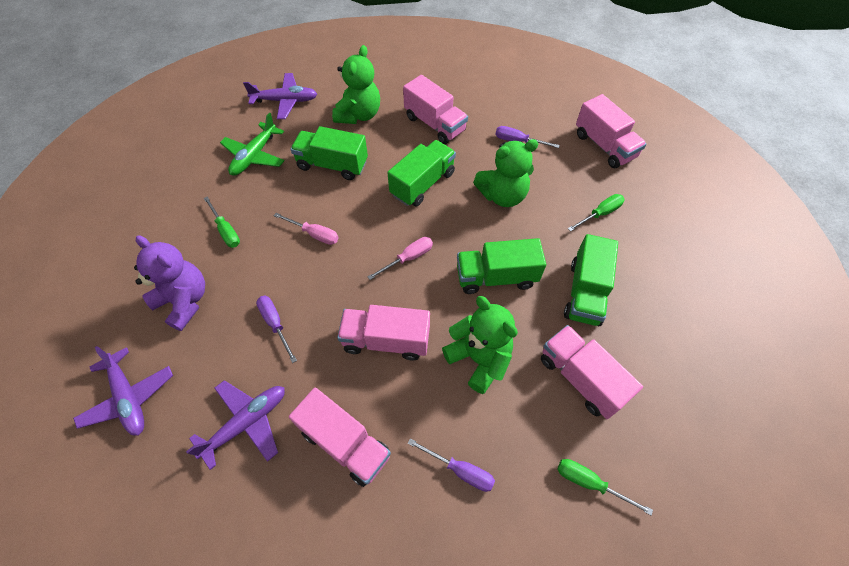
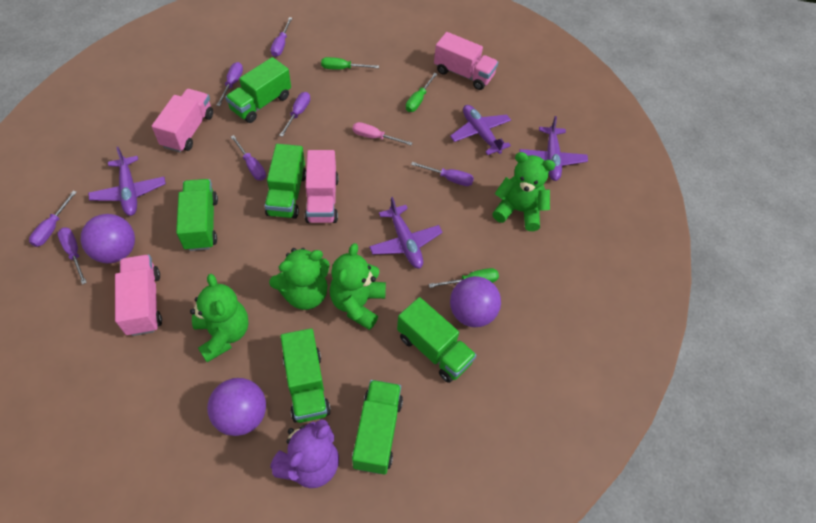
green plane: [220,113,285,176] = 1 -> none = 0
green teddy bear: [332,45,380,124] [442,296,518,394] [473,139,539,207] = 3 -> [190,274,249,362] [269,248,330,310] [330,243,386,330] [492,152,555,231] = 4
green truck: [291,126,368,180] [387,140,456,207] [457,238,546,294] [564,234,618,326] = 4 -> [176,179,218,251] [225,57,291,123] [264,144,306,219] [280,328,331,423] [352,380,403,474] [397,297,477,383] = 6
pink screwdriver: [274,213,338,245] [367,237,433,280] = 2 -> [353,122,412,145] = 1
pink truck: [289,388,391,487] [337,305,430,360] [403,75,468,144] [541,325,643,419] [576,94,646,168] = 5 -> [115,255,162,336] [152,89,213,153] [305,150,339,223] [434,32,498,90] = 4
purple ball: none = 0 -> [81,214,135,263] [207,378,266,436] [450,276,501,327] = 3
purple plane: [73,346,173,436] [186,380,285,470] [243,73,317,119] = 3 -> [88,147,166,216] [369,197,443,268] [450,105,511,155] [520,116,588,181] = 4
purple screwdriver: [256,296,297,363] [408,438,495,492] [495,126,560,148] = 3 -> [29,191,77,247] [57,227,87,285] [216,62,243,106] [231,135,266,181] [271,17,292,57] [279,92,310,137] [411,162,474,186] = 7

